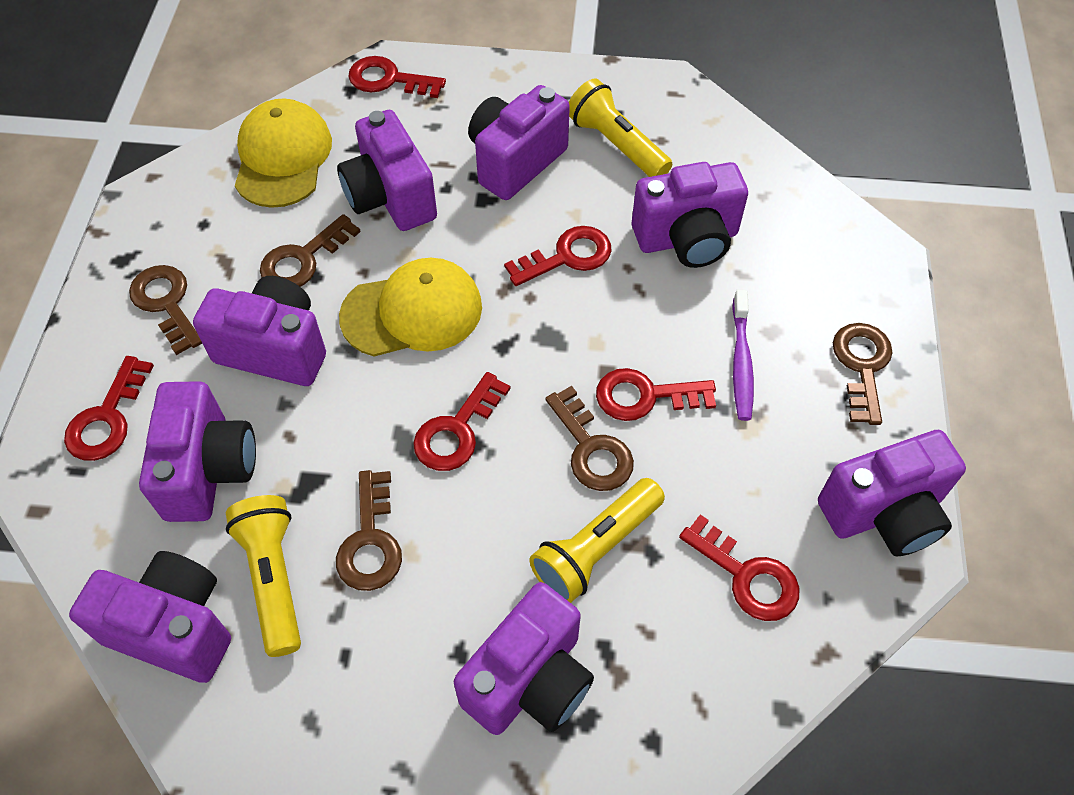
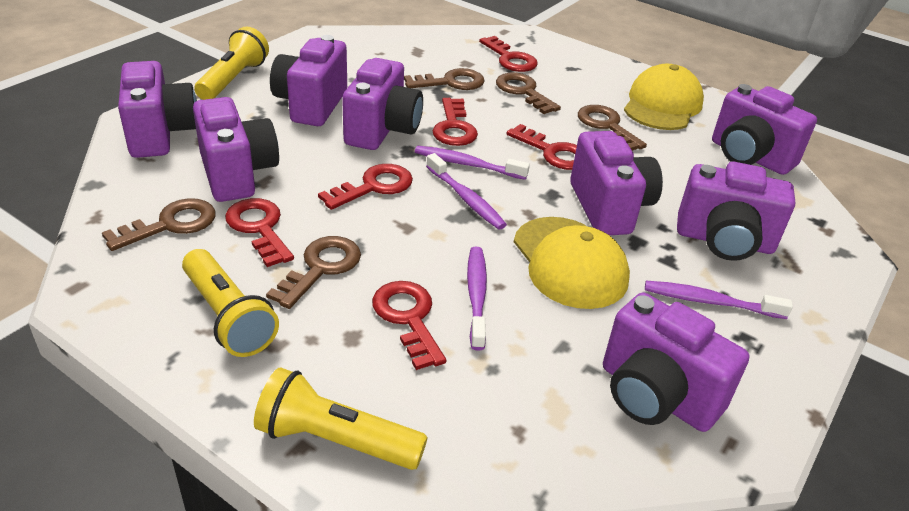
purple toothbrush: [732,289,754,421] = 1 -> [415,146,530,180] [426,153,507,230] [467,247,487,351] [645,281,793,319] = 4

